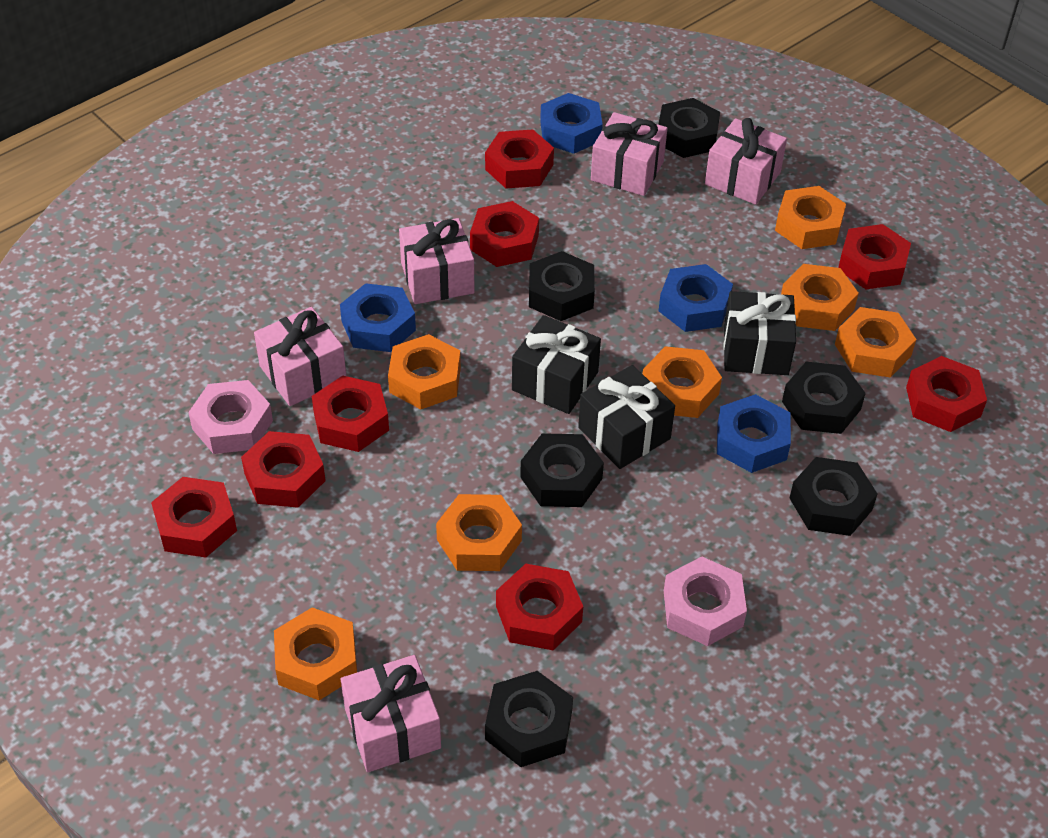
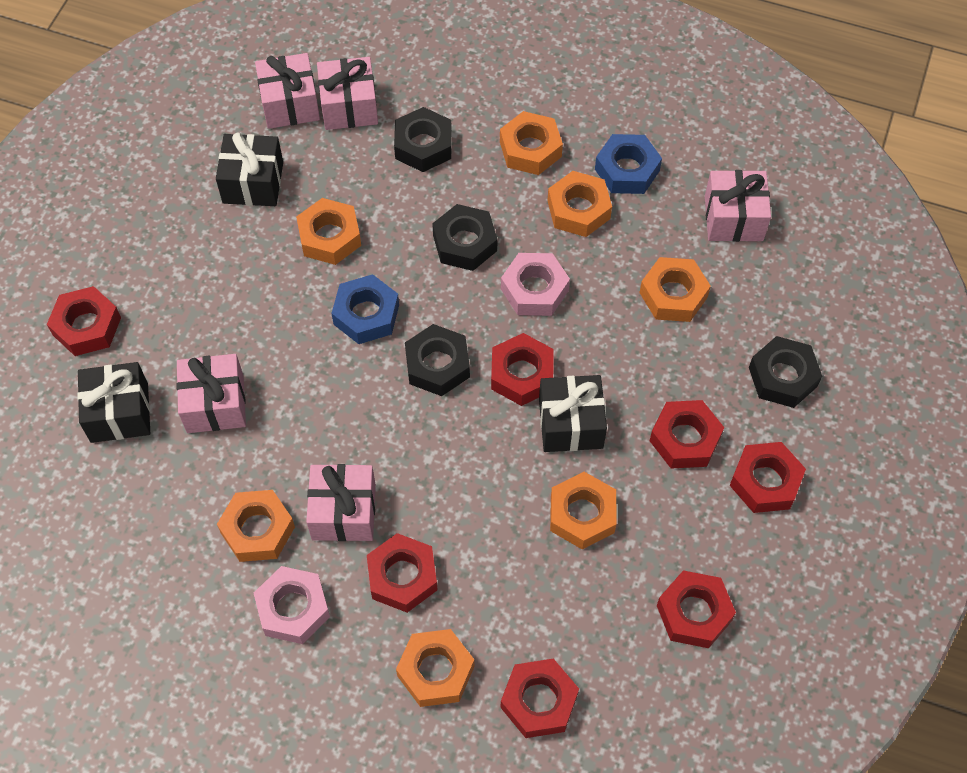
black nut: [485,671,573,767] [520,433,604,507] [529,251,595,321] [658,98,720,158] [782,362,866,434] [789,457,878,536] = 6 -> [394,107,452,172] [405,324,470,396] [432,204,497,271] [749,336,822,408] = 4
blue nut: [340,283,416,352] [540,93,603,154] [659,264,733,332] [717,394,791,473] = 4 -> [331,274,399,344] [595,134,662,194] = 2
red nut: [151,477,237,557] [241,431,326,508] [312,375,389,452] [470,201,539,267] [485,129,554,188] [496,564,583,650] [838,224,911,289] [906,356,987,432] = 8 -> [47,286,121,356] [367,533,438,613] [491,333,554,406] [500,658,579,738] [650,400,724,469] [657,570,736,648] [730,442,806,513] = 7

